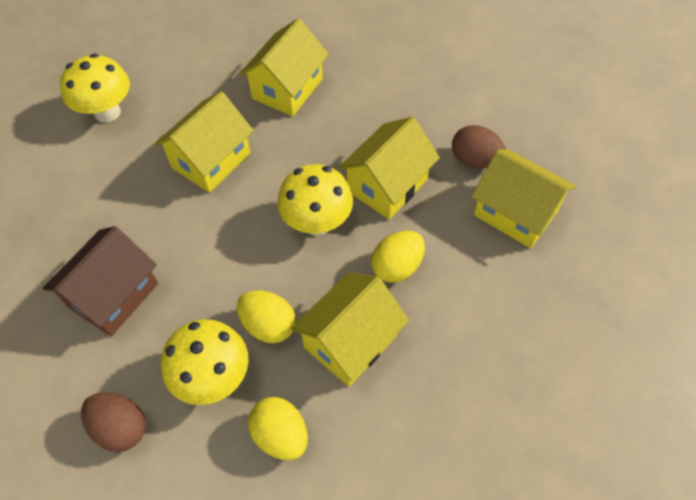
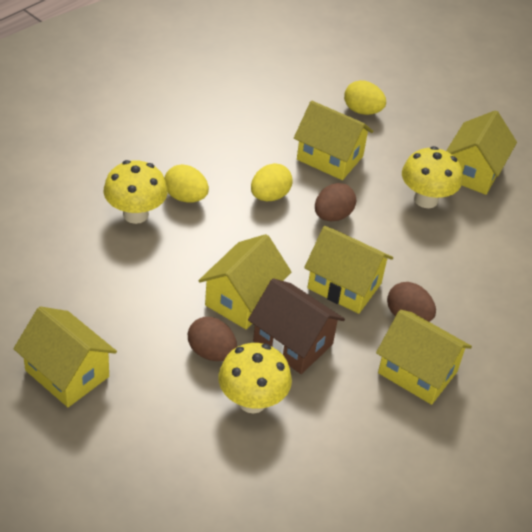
brown egg: [81,392,146,452] [452,125,506,168] = 2 -> [188,317,237,361] [315,183,356,221] [387,282,436,322] = 3
yellow house: [154,91,254,193] [239,18,329,116] [291,272,409,387] [338,117,440,219] [472,149,576,248] = 5 -> [13,306,117,407] [198,234,291,329] [294,101,373,180] [304,226,393,314] [376,310,472,405] [446,110,517,195] = 6

